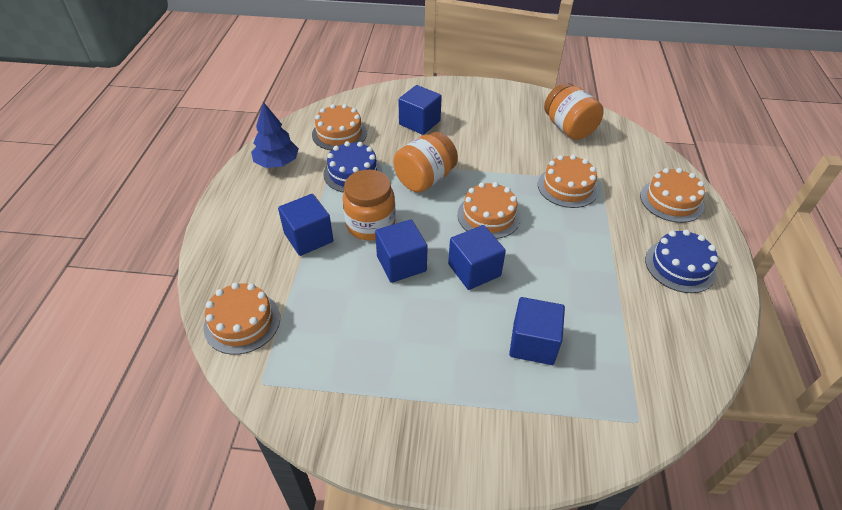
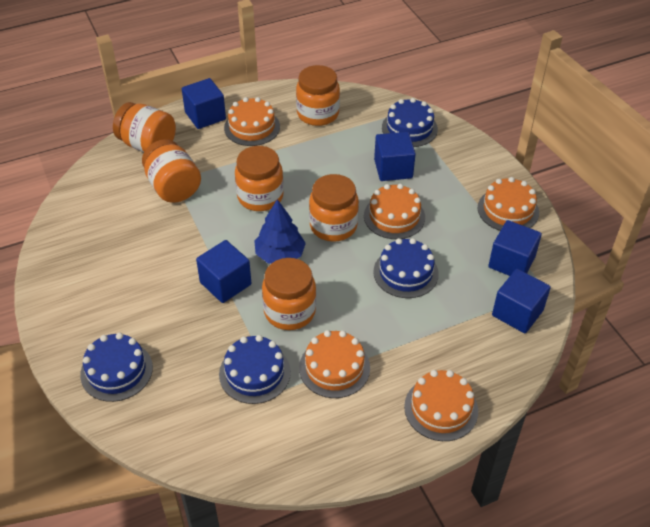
blue cake: [323,141,383,193] [645,230,718,293] = 2 -> [80,333,153,402] [219,335,291,404] [373,238,439,298] [382,98,438,147] = 4
orange jar: [342,170,396,240] [393,132,458,193] [544,83,604,140] = 3 -> [113,102,176,152] [142,139,201,203] [235,146,284,211] [262,258,316,330] [296,65,340,126] [309,174,359,242] = 6

